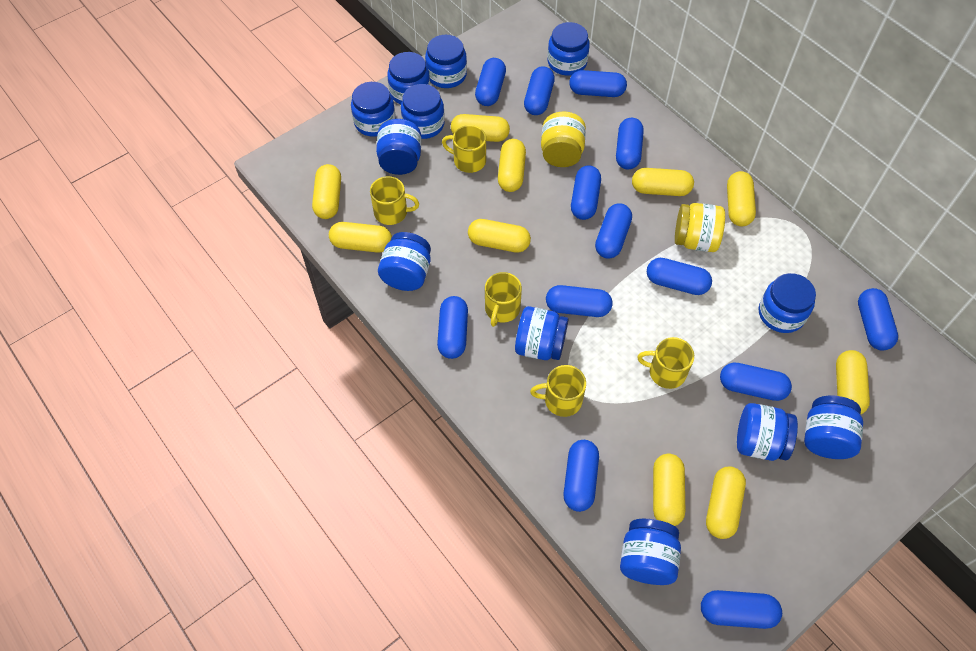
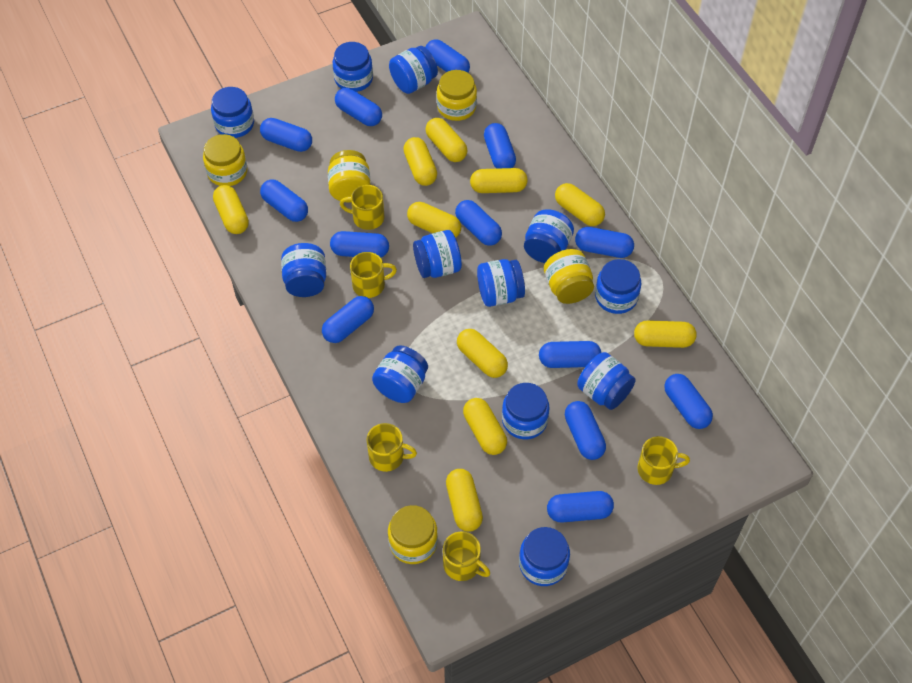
yellow jar: [541,111,586,167] [675,203,725,252] = 2 -> [203,134,248,186] [328,150,371,203] [388,505,438,564] [437,70,477,121] [544,249,594,304] = 5

